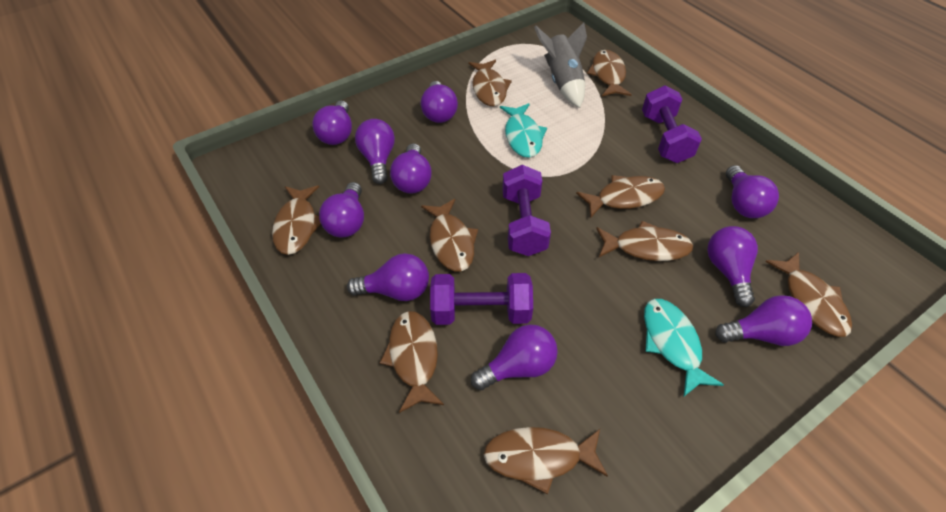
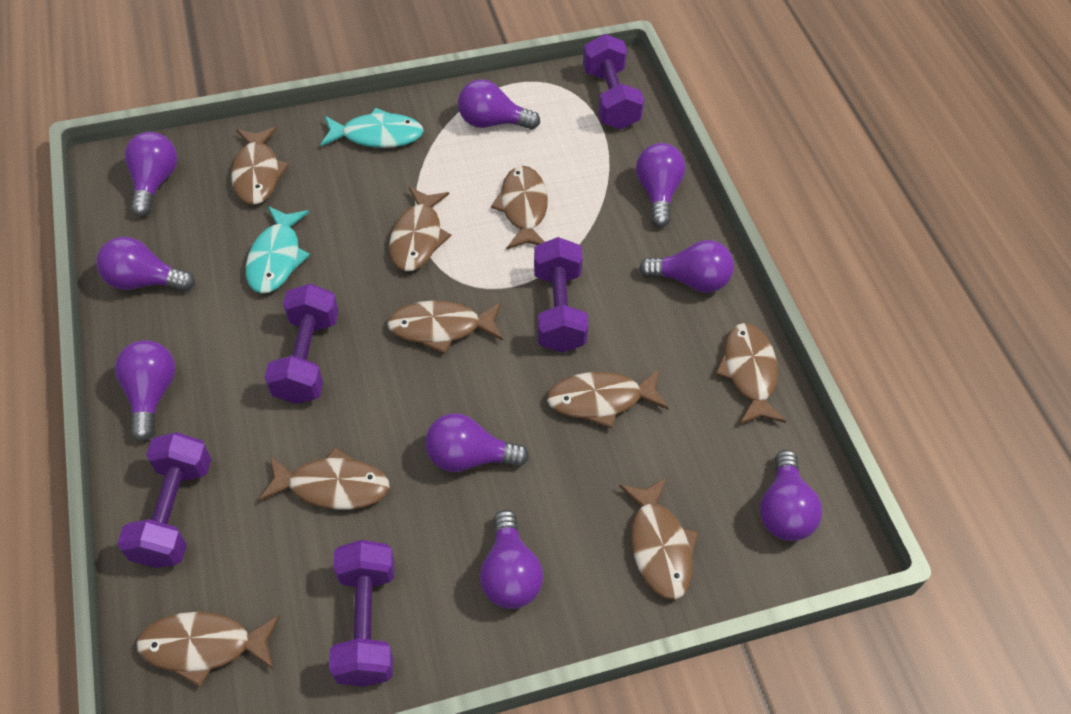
grey rocket: [534,22,587,108] = 1 -> none = 0
purple dumbbell: [430,273,533,325] [502,165,551,256] [642,85,702,163] = 3 -> [117,432,211,568] [265,283,339,404] [329,540,394,687] [534,237,588,353] [583,34,644,129] = 5
purple light bulb: [312,100,352,145] [319,182,364,237] [347,253,429,301] [355,119,395,184] [390,143,432,194] [421,81,458,123] [471,324,558,390] [707,226,758,307] [715,295,812,346] [726,165,779,218] = 10 -> [96,237,195,291] [115,340,175,442] [125,132,177,217] [425,413,529,472] [458,80,540,130] [480,510,543,609] [636,143,685,227] [639,240,734,293] [760,450,822,541] = 9

